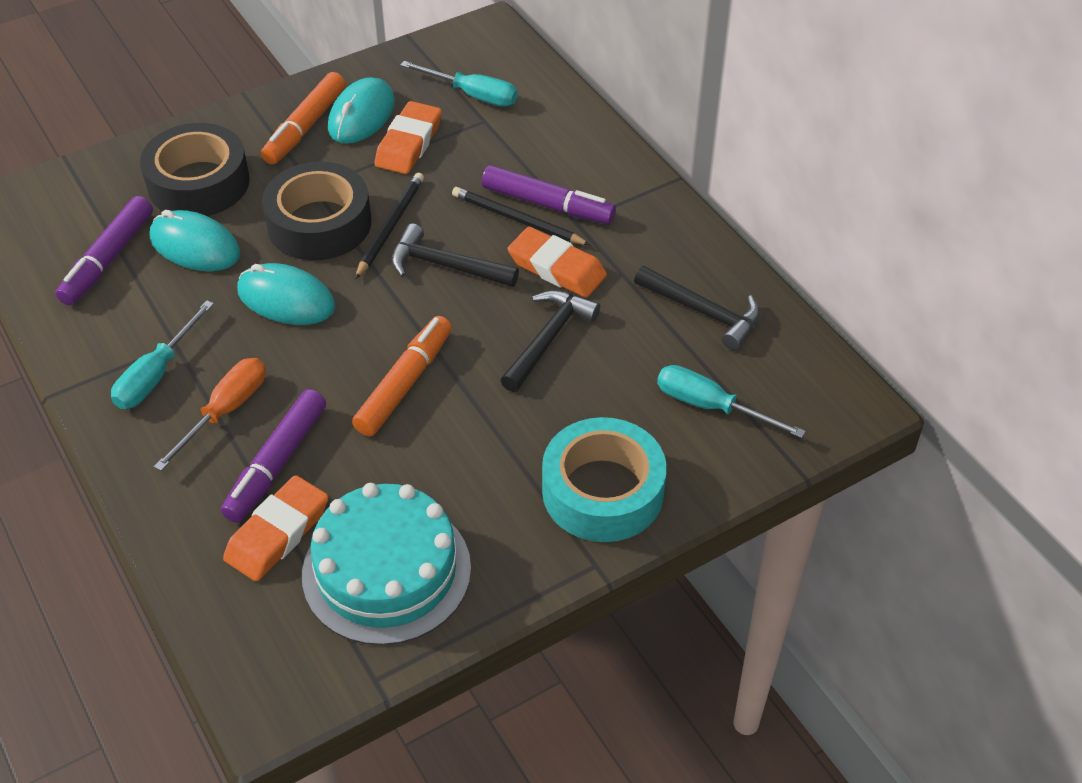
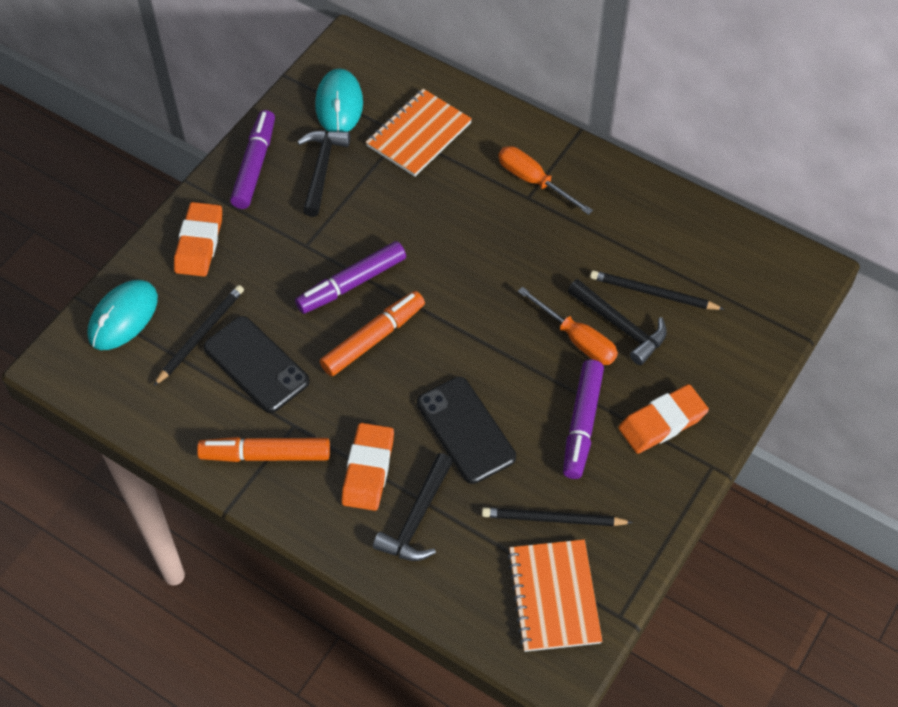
black pencil: [355,173,424,279] [452,187,590,245] = 2 -> [154,285,244,386] [482,507,633,526] [590,270,725,310] = 3
black phone: none = 0 -> [203,316,310,413] [417,377,516,484] = 2
black tape: [140,123,250,216] [262,162,371,260] = 2 -> none = 0
orange notebook: none = 0 -> [366,89,472,177] [507,539,602,652] = 2
orange screwdriver: [154,358,266,471] = 1 -> [498,146,593,215] [518,287,618,365] = 2
turquoise cake: [302,483,471,645] = 1 -> none = 0
turquoise mouse: [150,210,240,271] [237,263,335,325] [328,77,395,144] = 3 -> [87,280,158,350] [315,68,363,132] = 2
turquoise screwdriver: [111,300,214,409] [400,61,518,107] [657,365,806,438] = 3 -> none = 0
turquoise tape: [542,417,667,542] = 1 -> none = 0

